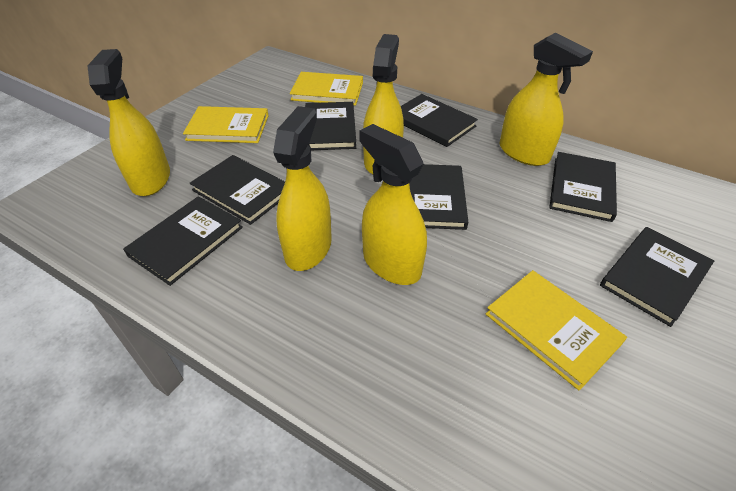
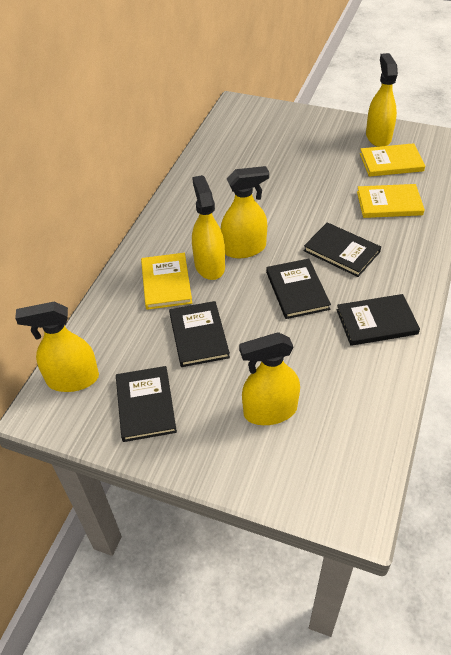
black book: [123,196,243,286] [190,155,285,225] [305,102,356,150] [401,94,478,147] [409,164,468,230] [549,152,617,222] [600,227,714,327] = 7 -> [116,366,177,442] [169,301,230,367] [266,259,331,319] [304,222,381,277] [337,294,420,346] = 5

